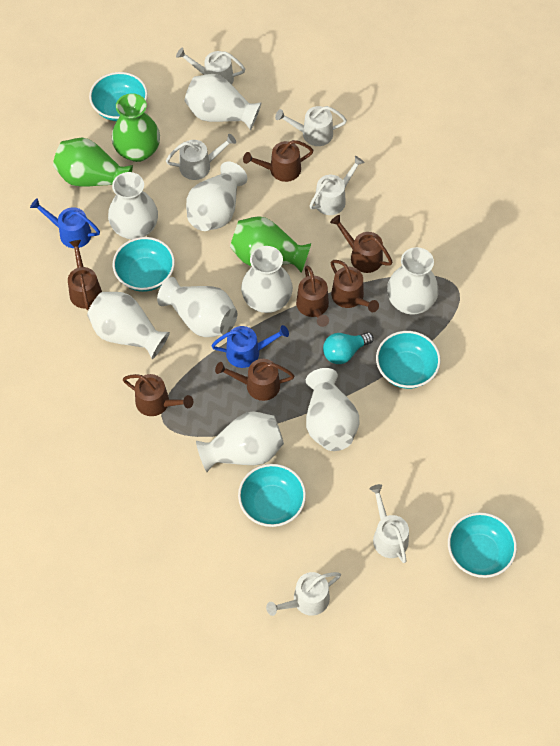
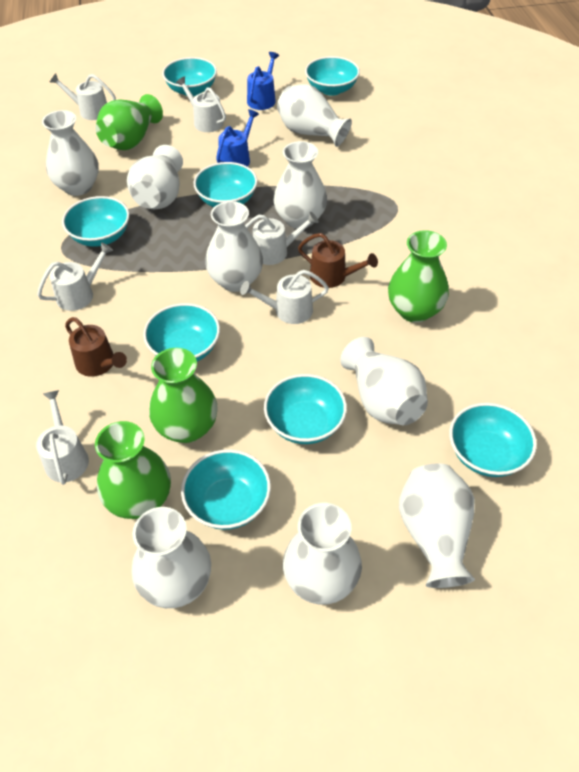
brown watering can: [68,240,102,310] [123,374,193,416] [215,359,294,401] [243,140,314,182] [296,265,329,327] [330,215,393,273] [331,260,379,312] = 7 -> [65,317,127,377] [298,233,378,288] = 2
green vase: [53,138,133,187] [112,93,160,162] [230,216,311,273] = 3 -> [95,94,163,150] [95,421,171,519] [149,348,218,443] [388,230,449,323] = 4
turquoise bowl: [89,72,148,121] [113,237,175,292] [238,464,306,527] [376,331,441,389] [448,512,517,578] = 5 -> [62,196,130,247] [143,303,220,362] [162,57,217,96] [181,449,271,530] [193,162,258,207] [264,374,347,444] [305,56,360,96] [449,403,537,477] = 8
turquoise light bulb: [323,332,374,364] = 1 -> none = 0

